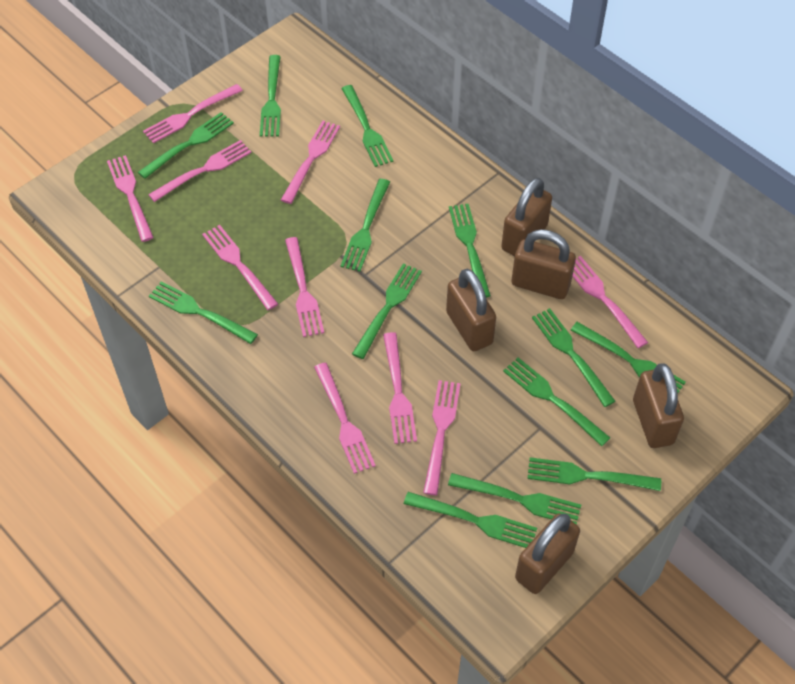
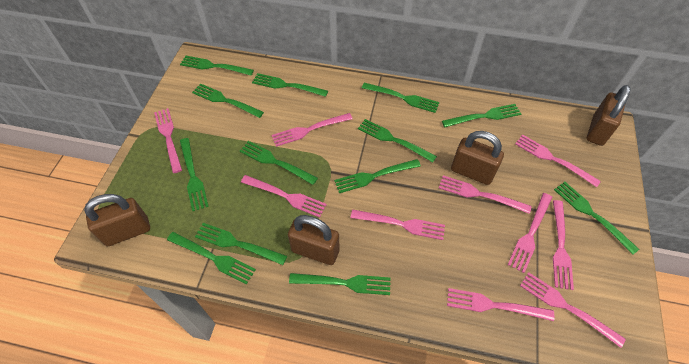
brown padlock: [446,269,496,351] [501,178,552,256] [512,229,576,299] [515,513,580,594] [633,363,684,448] = 5 -> [84,194,150,246] [288,215,339,265] [451,131,504,185] [587,85,631,146] = 4

